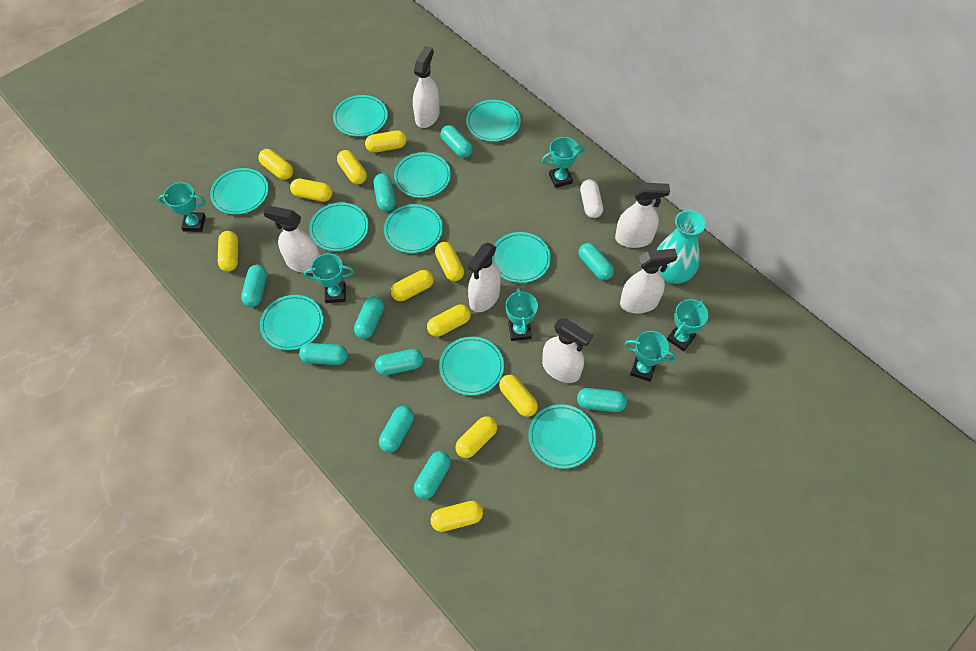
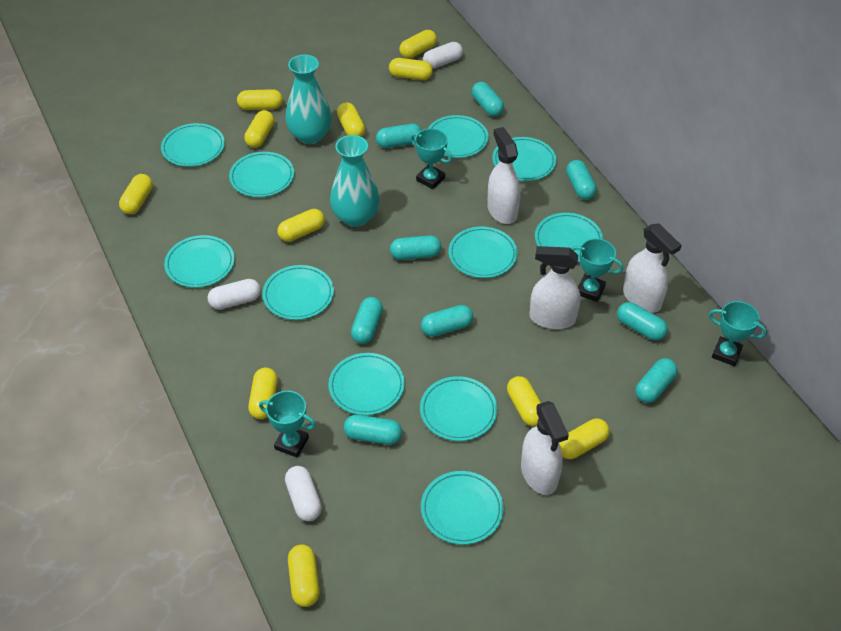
turquoise capsule: [241,265,267,307] [299,343,348,365] [354,296,384,339] [374,173,396,212] [375,349,423,375] [379,406,414,452] [414,451,451,499] [440,125,473,158] [577,388,627,412] [579,243,614,280] = 10 -> [344,415,402,445] [351,297,383,344] [376,124,422,148] [390,235,441,260] [421,305,473,337] [471,82,504,117] [566,160,597,200] [617,302,668,340] [636,358,678,403] = 9
turquoise plate: [210,168,268,215] [260,295,323,350] [309,202,369,251] [333,95,388,137] [384,204,443,253] [394,152,451,198] [439,337,504,395] [466,100,521,142] [492,232,551,283] [528,404,596,469] = 10 -> [161,123,225,167] [164,235,235,288] [229,152,294,197] [262,265,334,320] [329,353,405,415] [420,376,497,441] [421,471,504,545] [428,115,489,158] [449,227,517,278] [492,137,556,181] [535,213,603,263] = 11
turquoise trophy: [158,182,206,232] [304,254,354,303] [506,288,538,341] [542,137,585,188] [625,331,676,382] [667,299,708,351] = 6 -> [259,391,316,458] [411,128,452,189] [571,238,623,302] [709,301,767,366] = 4
turquoise vase: [656,210,706,284] = 1 -> [285,54,332,144] [330,135,380,227] = 2
white capsule: [580,180,603,218] = 1 -> [207,279,261,310] [285,466,322,521] [423,42,463,69] = 3
white spray bottle: [263,206,320,273] [413,46,440,128] [468,243,501,312] [542,319,593,383] [615,183,670,248] [620,249,678,313] = 6 -> [487,127,520,224] [521,401,569,495] [530,246,580,329] [623,223,682,313] = 4

